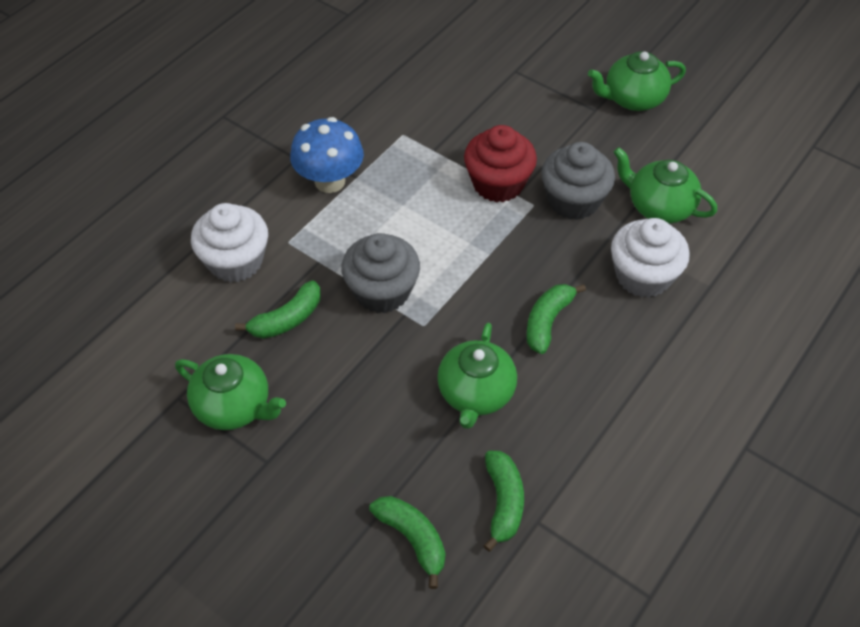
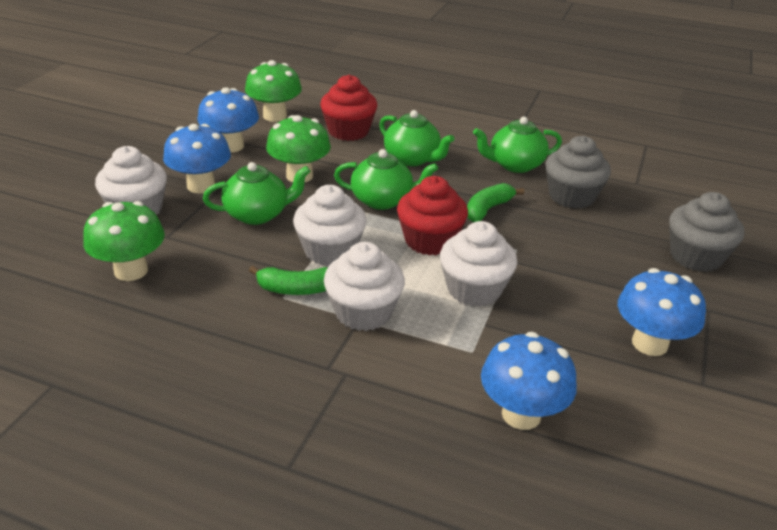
blue mushroom: [290,117,364,193] = 1 -> [163,124,231,193] [198,87,259,153] [481,332,577,430] [618,268,706,356] = 4
green banana: [235,280,321,339] [369,496,445,589] [484,451,524,552] [526,284,586,354] = 4 -> [249,266,328,295] [467,183,524,223] = 2
green mushroom: none = 0 -> [83,201,165,281] [245,60,302,122] [266,115,331,183] = 3
red cupcake: [464,125,537,203] = 1 -> [320,75,377,141] [397,176,468,255] = 2
white cupcake: [191,203,268,282] [611,218,690,298] = 2 -> [95,146,167,215] [293,185,367,266] [324,242,405,331] [440,221,517,307] = 4

